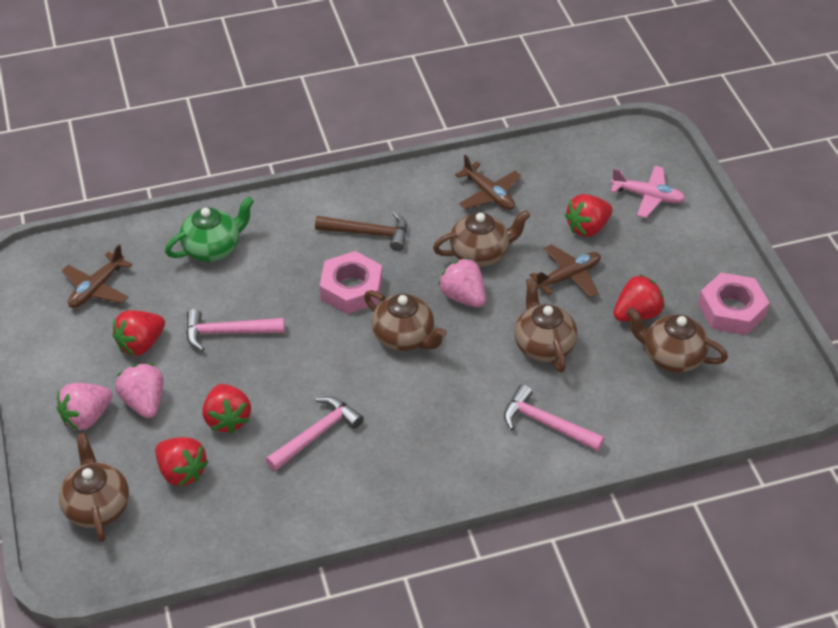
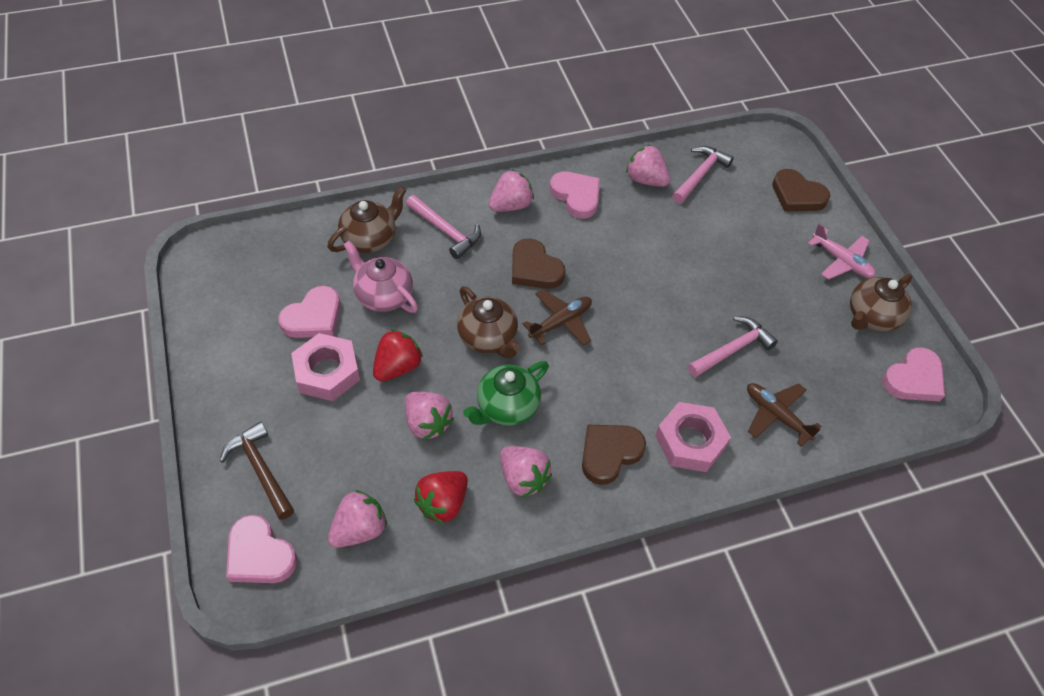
brown heart: none = 0 -> [512,238,566,289] [582,425,646,485] [772,169,830,211] = 3
brown plane: [62,244,132,308] [455,155,521,210] [530,244,601,298] = 3 -> [523,289,592,346] [747,383,822,447] = 2
brown teapot: [59,433,129,542] [364,290,447,351] [433,210,530,267] [514,278,577,373] [626,307,728,373] = 5 -> [327,186,406,253] [457,286,521,359] [850,274,913,331] = 3
pink heart: none = 0 -> [226,515,297,583] [278,286,341,338] [550,172,600,219] [882,347,945,401] = 4
pink strawberry: [57,383,112,430] [115,364,164,418] [438,258,486,307] = 3 -> [328,490,387,548] [405,391,454,440] [488,170,534,212] [500,446,552,497] [626,145,670,187] = 5
pink teapot: none = 0 -> [343,241,418,313] = 1
red strawberry: [112,310,165,356] [155,437,209,486] [203,384,251,434] [565,194,613,237] [613,274,665,321] = 5 -> [373,329,423,381] [414,471,468,524] = 2

